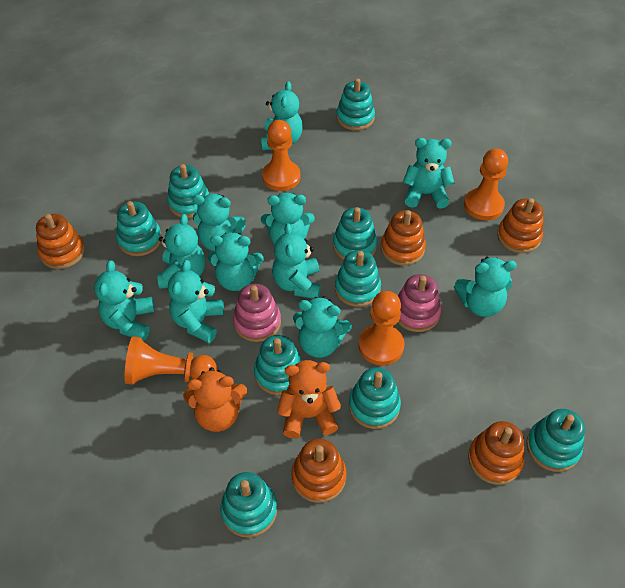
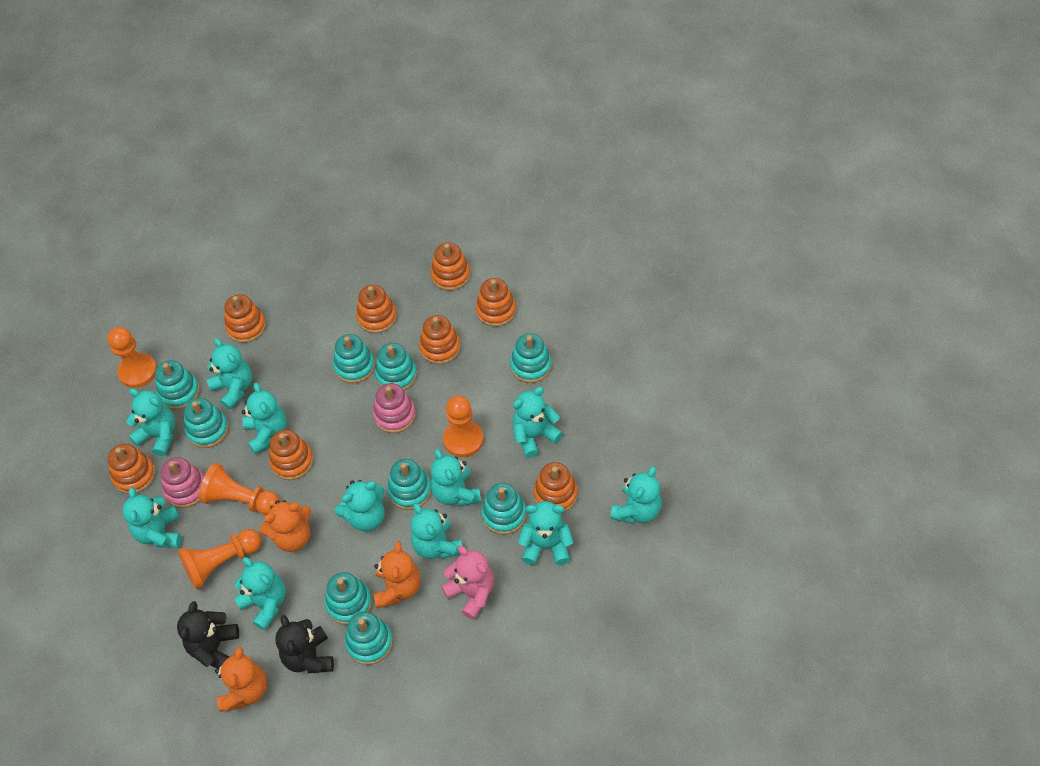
black teddy bear: none = 0 -> [177,601,239,668] [275,615,334,673] = 2
orange stacking toy: [36,214,85,269] [291,439,347,503] [381,210,426,266] [468,421,525,485] [497,198,543,253] = 5 -> [108,444,156,494] [224,294,266,343] [269,430,314,480] [356,285,397,333] [419,315,461,364] [431,243,470,291] [476,278,516,327] [533,462,578,513] = 8
orange teddy bear: [183,367,247,432] [277,360,341,438] = 2 -> [215,647,267,712] [259,500,311,552] [374,542,420,608] = 3
pink teddy bear: none = 0 -> [441,546,494,620] = 1

